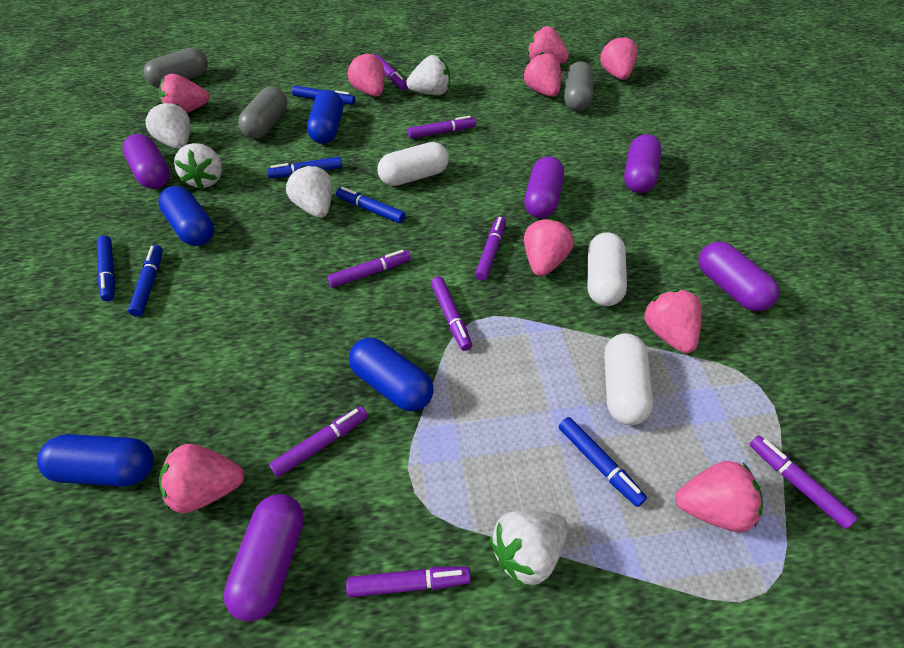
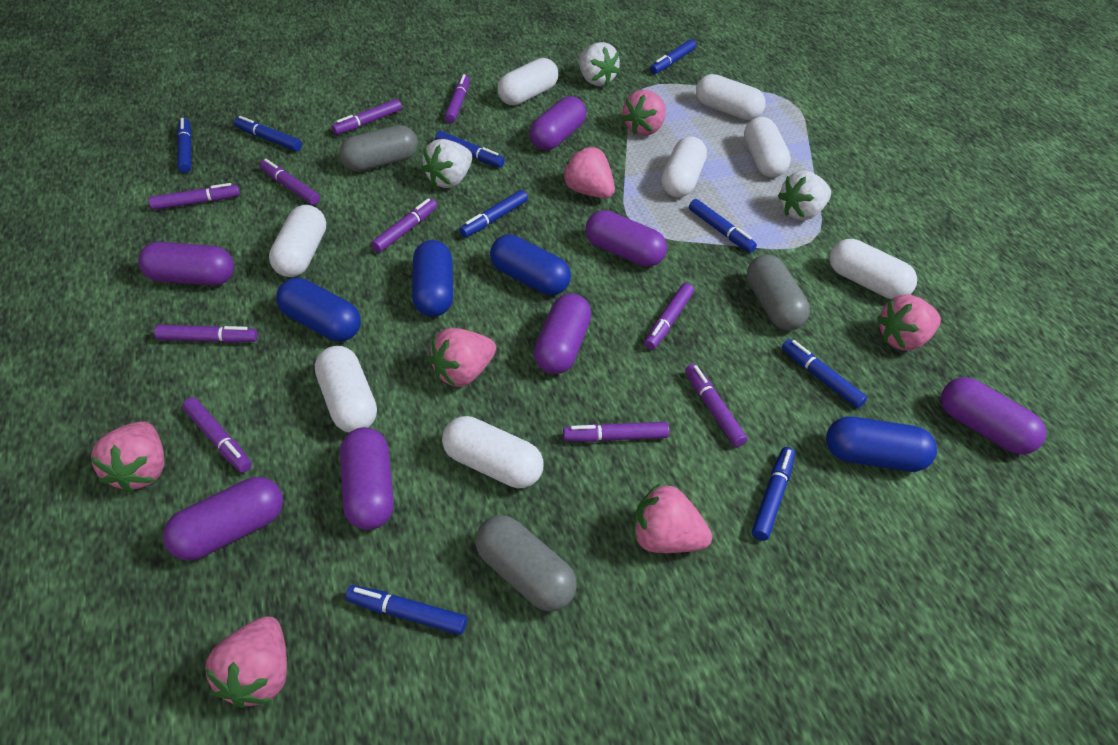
blue marker: [97,235,115,301] [128,245,163,317] [267,157,342,178] [292,86,355,105] [336,187,405,223] [559,417,647,507] = 6 -> [177,118,192,173] [234,116,302,151] [345,585,467,635] [435,131,505,167] [459,190,528,237] [650,39,696,74] [689,199,757,253] [752,447,795,541] [782,339,867,408] = 9
pink strawberry: [158,74,209,113] [159,444,245,513] [348,52,385,96] [523,52,561,97] [524,218,574,276] [527,26,569,64] [600,35,638,80] [644,289,702,353] [675,461,763,532] = 9 -> [91,421,165,493] [205,616,287,708] [429,328,496,387] [562,147,615,198] [622,90,666,136] [633,484,712,553] [877,294,941,351] = 7
purple capsule: [122,134,170,189] [224,494,304,622] [524,156,564,218] [624,134,662,193] [699,241,779,311] = 5 -> [138,242,234,286] [163,477,283,560] [340,427,394,530] [530,96,586,150] [534,293,591,374] [586,210,667,267] [941,377,1046,454] = 7
purple marker: [269,406,368,478] [327,250,411,288] [346,566,471,598] [375,54,408,90] [408,116,476,139] [431,277,472,351] [475,216,506,281] [749,435,858,529] = 8 -> [149,183,240,210] [154,325,258,343] [182,397,252,473] [260,159,320,205] [332,99,402,135] [371,198,437,253] [444,74,470,123] [563,422,669,442] [644,283,694,350] [685,364,747,447] = 10
white capsule: [377,142,449,186] [588,232,627,306] [604,333,653,425] = 3 -> [269,205,326,277] [315,346,377,433] [442,416,543,488] [497,58,558,105] [661,136,707,198] [696,74,766,120] [744,117,791,177] [830,239,917,299] = 8
white strawberry: [145,102,190,149] [174,143,222,189] [286,165,332,218] [406,55,450,95] [490,510,568,588] = 5 -> [422,139,472,188] [579,42,620,86] [778,171,831,221] = 3

